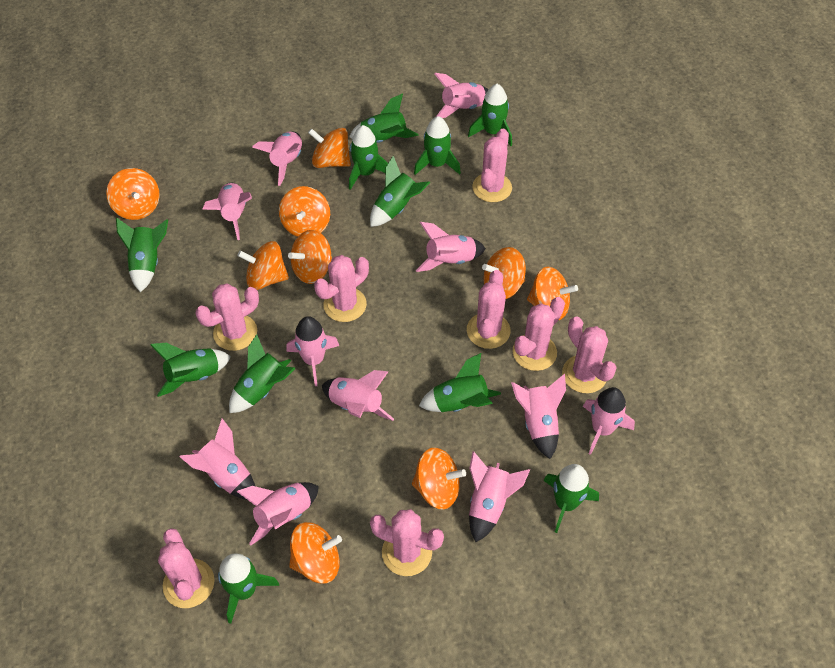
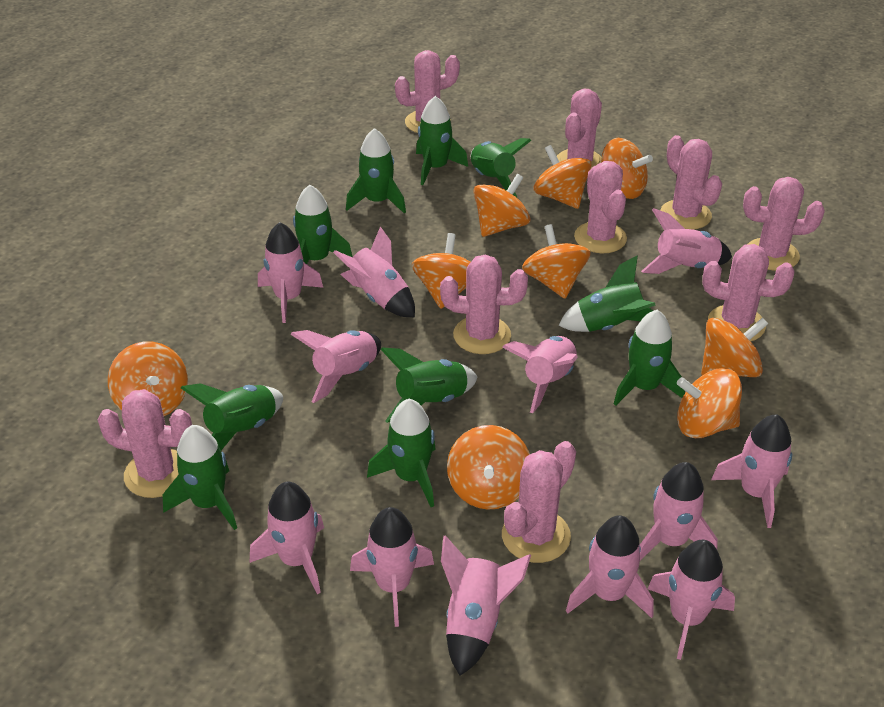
green rocket: [116,218,168,292] [150,343,231,397] [218,554,279,624] [229,334,296,413] [349,93,419,143] [349,125,388,190] [370,156,430,227] [414,116,461,175] [419,353,501,412] [468,84,512,146] [543,464,599,533] = 11 -> [163,425,237,530] [181,383,283,450] [293,185,353,264] [346,128,406,214] [367,399,436,507] [381,347,478,423] [416,96,468,185] [471,138,532,197] [559,255,656,332] [614,310,685,406] = 10
pink cactus: [158,528,215,608] [195,284,259,351] [314,255,369,322] [370,509,444,576] [467,270,511,349] [472,129,512,202] [513,297,565,371] [562,317,617,393] = 8 -> [97,389,192,498] [395,50,460,133] [440,255,528,354] [502,441,576,563] [557,89,602,168] [574,161,627,253] [660,135,722,230] [702,244,795,341] [743,177,825,271] = 9
pink rocket: [180,418,255,500] [202,183,252,240] [237,482,319,545] [252,132,302,186] [286,316,339,386] [322,370,394,421] [416,222,486,272] [434,73,489,118] [469,451,530,542] [511,374,566,459] [583,387,635,455] = 11 -> [250,482,324,594] [258,222,323,323] [290,330,381,403] [333,226,415,317] [350,507,434,627] [441,535,531,676] [502,336,578,413] [566,515,654,618] [640,462,718,561] [641,208,732,274] [648,540,735,660] [711,414,792,528] = 12

